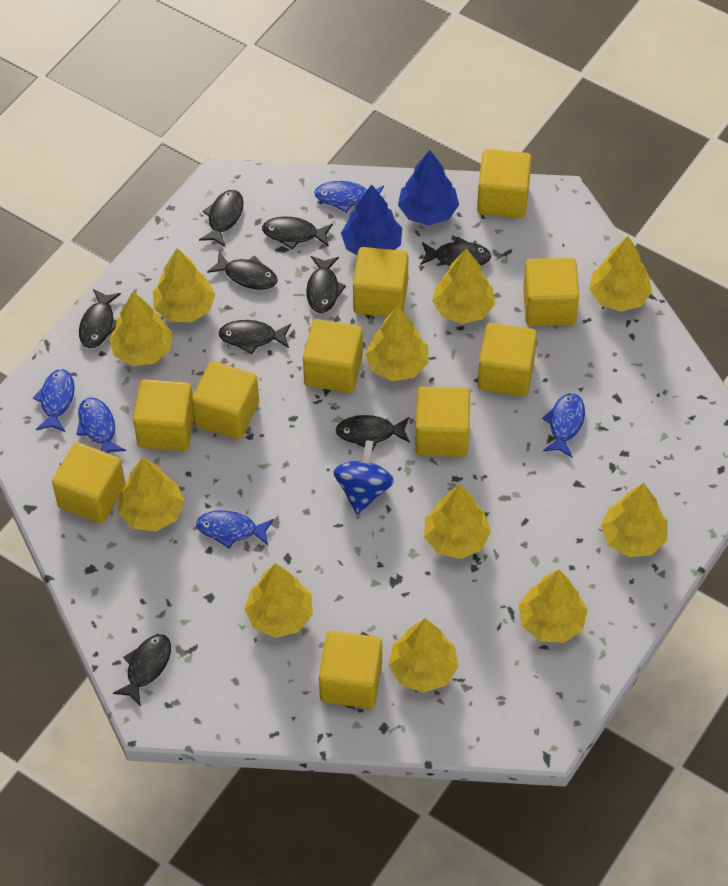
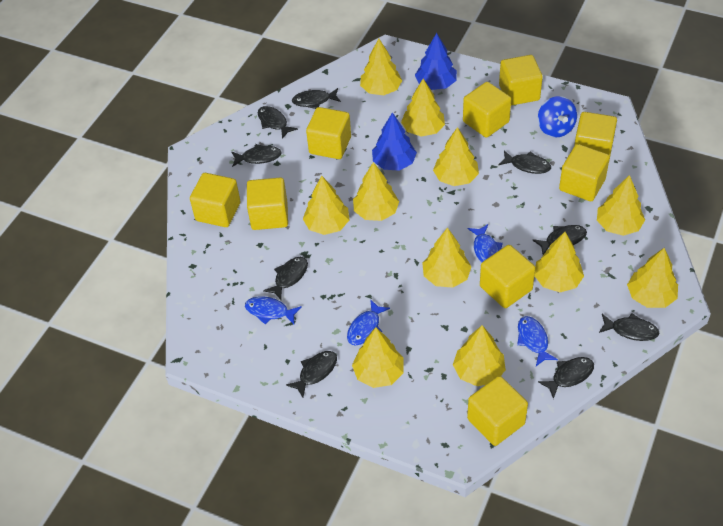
blue fish: [33,369,75,432] [76,397,126,453] [196,510,274,549] [314,181,384,213] [542,393,585,457] = 5 -> [245,296,302,324] [347,299,390,346] [468,224,503,263] [517,316,558,366] = 4
yellow cube: [52,442,126,524] [133,379,194,451] [191,361,259,440] [303,319,363,393] [319,631,382,709] [353,247,408,317] [415,386,470,457] [477,149,532,218] [477,323,537,396] [523,258,579,326] = 10 -> [190,173,241,227] [247,178,288,230] [306,107,351,159] [463,82,511,138] [467,376,528,446] [480,245,535,308] [499,55,543,106] [559,144,610,201] [574,112,617,160] = 9

